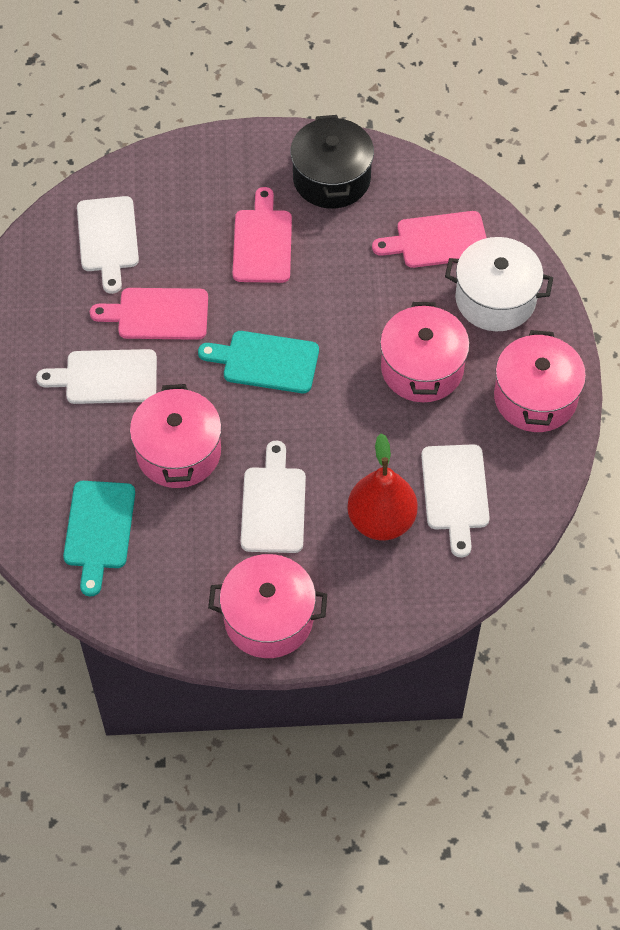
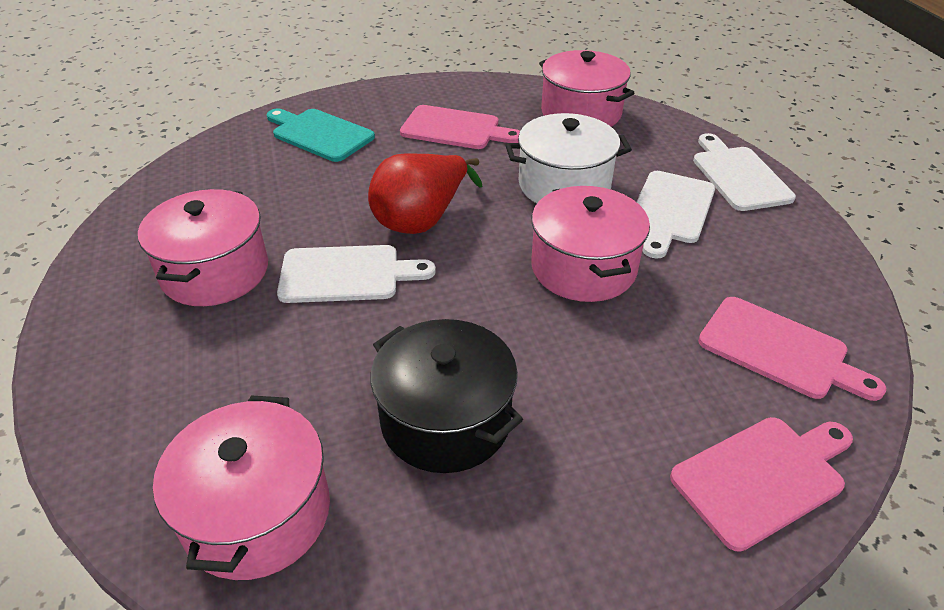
turquoise cutting board: [63,481,135,596] [198,331,319,393] = 2 -> [266,108,375,162] = 1
white cutting board: [36,349,157,404] [77,196,139,294] [241,441,306,553] [421,444,490,558] = 4 -> [277,245,436,303] [636,171,715,259] [693,133,796,211] = 3

